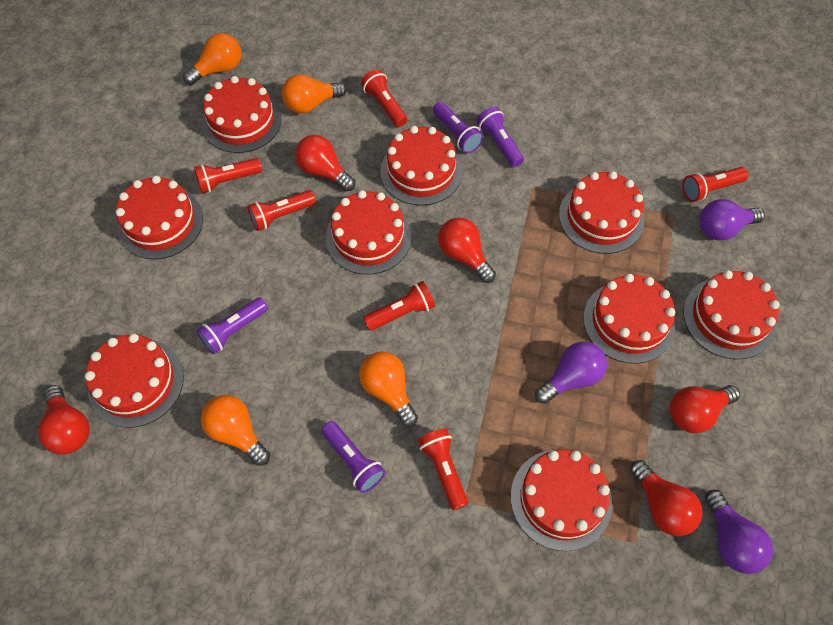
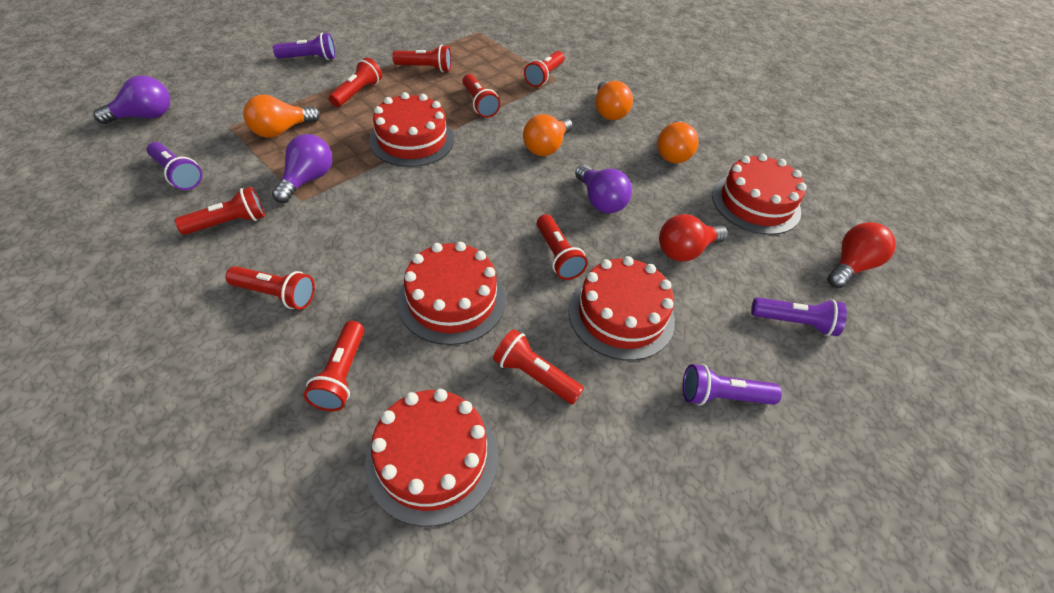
red cake: [85,334,184,428] [116,176,203,259] [202,76,282,153] [326,190,411,275] [380,126,462,206] [511,449,612,551] [559,171,644,254] [583,274,675,364] [683,270,780,360] = 9 -> [365,389,498,527] [369,92,454,167] [398,242,506,345] [568,256,675,361] [712,154,807,235] = 5
red flashlight: [194,158,262,193] [247,190,316,231] [361,69,407,127] [363,281,435,331] [418,428,468,510] [682,167,748,202] = 6 -> [175,187,265,235] [226,266,315,310] [304,321,365,411] [329,58,382,107] [392,45,452,72] [462,74,500,118] [493,329,584,404] [524,51,564,87] [537,214,588,280] = 9
red light bulb: [38,385,90,455] [295,135,355,191] [438,218,496,283] [630,460,703,536] [670,385,740,433] = 5 -> [659,214,728,262] [827,222,896,288] = 2

